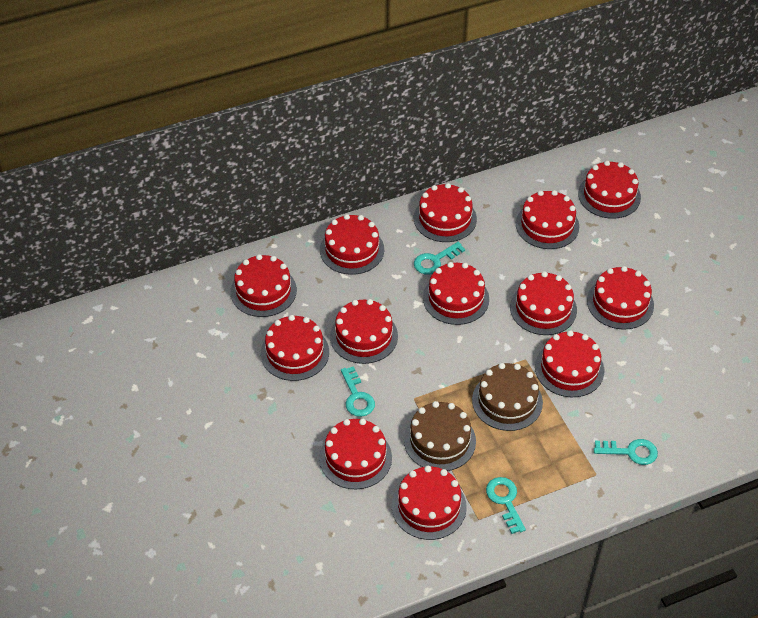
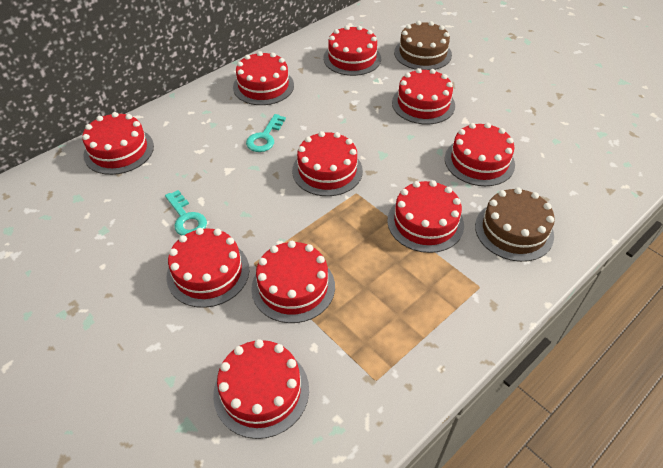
red cake: [230,254,297,317] [261,315,329,381] [319,419,392,489] [320,214,384,275] [330,299,398,364] [392,466,467,540] [414,183,477,242] [423,262,489,325] [510,271,577,335] [516,190,579,249] [535,330,604,397] [578,161,641,219] [587,266,654,330] = 13 -> [82,112,154,175] [166,228,249,308] [213,339,309,439] [233,51,294,105] [251,241,335,323] [292,131,363,196] [323,25,381,76] [387,180,464,253] [392,68,455,124] [445,123,515,186] = 10
turquoise key: [341,366,375,417] [414,242,465,275] [486,477,526,534] [594,439,658,465] = 4 -> [165,190,207,236] [246,114,286,152] = 2

